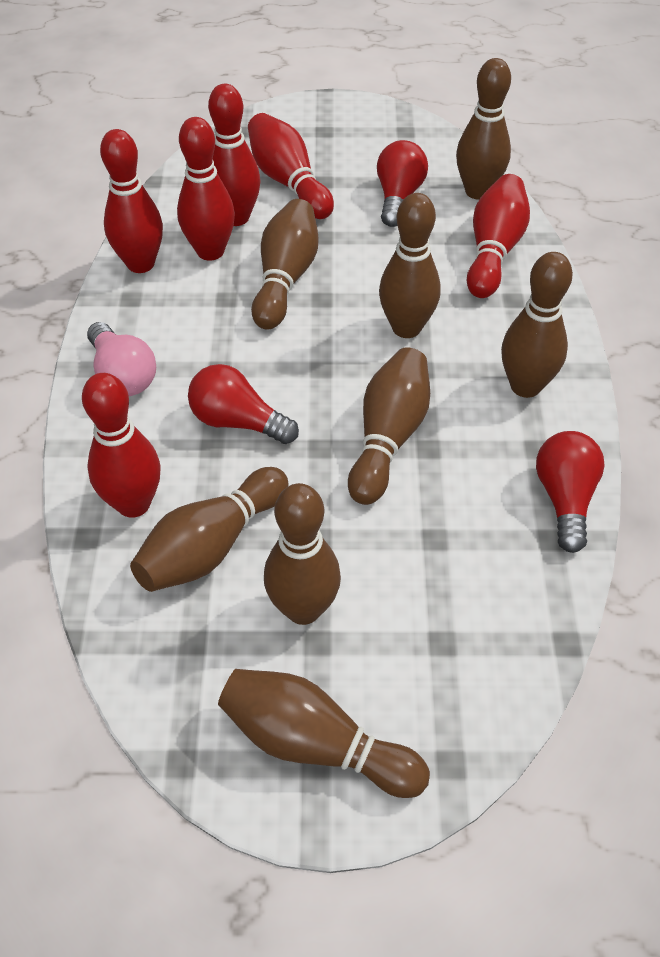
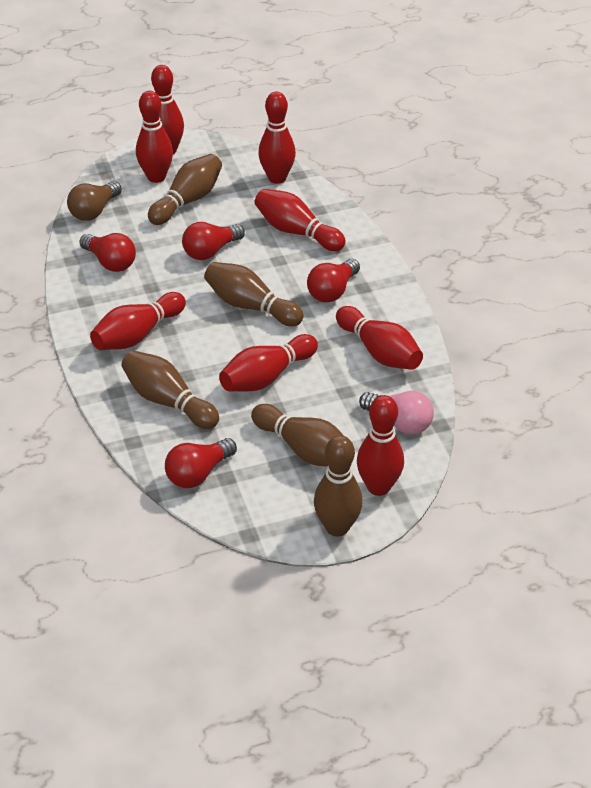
brown bowling pin: [130,467,289,592] [218,669,430,798] [251,199,319,330] [264,483,341,625] [348,347,430,505] [379,193,441,338] [456,58,511,200] [501,252,573,398] = 8 -> [121,350,219,429] [148,154,222,225] [204,262,304,326] [251,404,344,467] [314,435,363,536] = 5
brown light bulb: none = 0 -> [67,181,122,221] = 1
red bowling pin: [82,373,161,518] [100,129,163,273] [177,117,235,261] [208,84,261,226] [248,113,334,219] [467,174,530,298] = 6 -> [90,292,186,350] [136,91,173,183] [151,65,184,154] [219,334,318,392] [254,189,346,251] [258,91,296,184] [336,306,423,370] [357,395,404,496] = 8
red light bulb: [188,364,299,444] [377,140,428,227] [536,431,605,553] = 3 -> [79,233,136,272] [165,438,237,488] [182,222,245,260] [307,259,360,302] = 4

